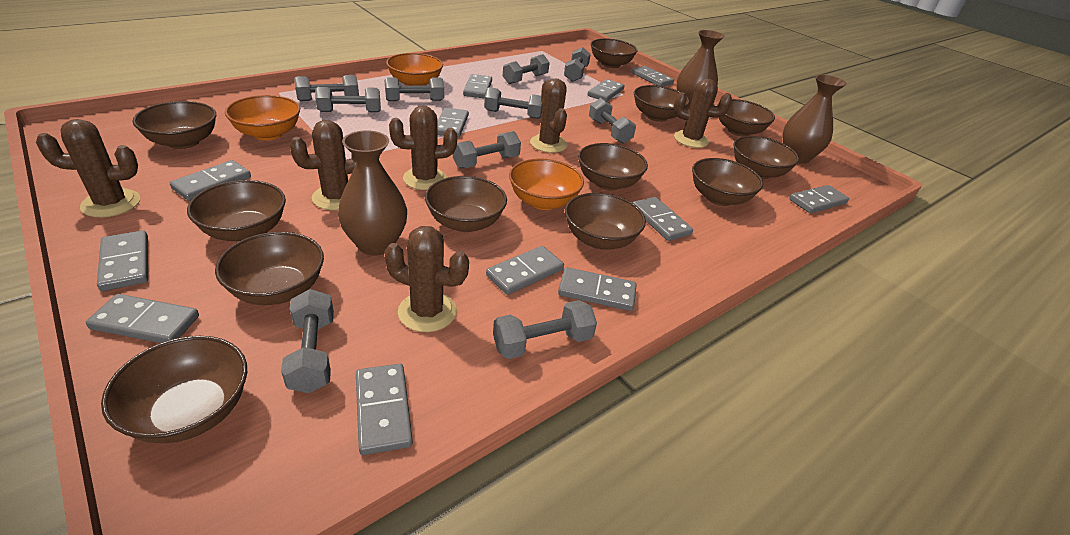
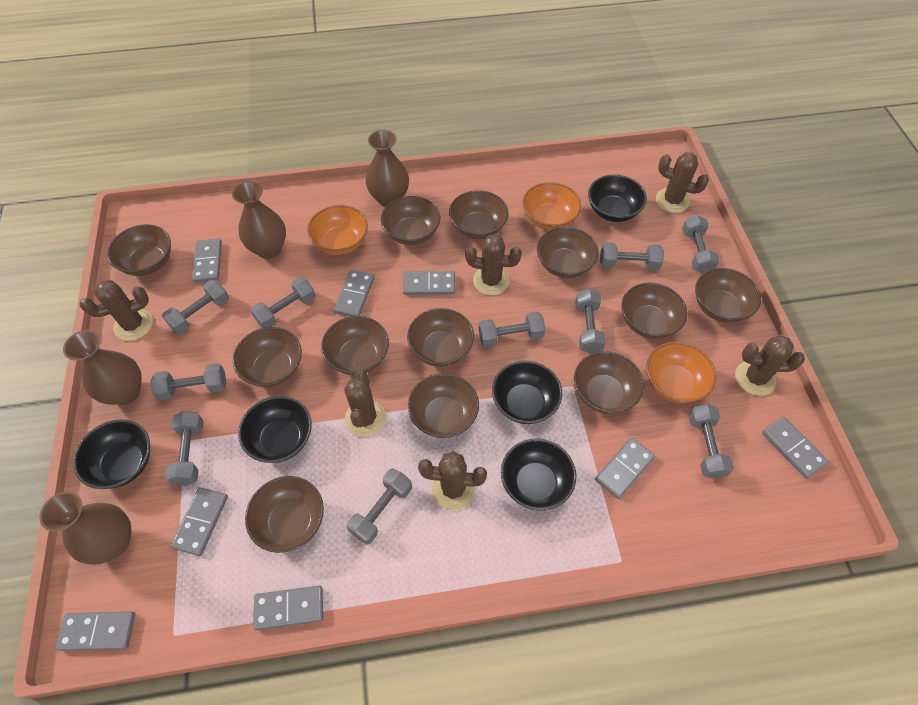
black bowl: none = 0 -> [73,419,150,489] [238,396,312,463] [492,361,562,424] [501,439,576,511] [588,174,647,222] = 5
brown vase: [338,130,407,256] [676,30,724,109] [783,75,847,164] = 3 -> [39,491,131,565] [63,330,142,405] [232,181,286,259] [366,130,409,207] = 4
grey domino: [86,294,199,343] [97,230,148,291] [170,160,251,201] [356,364,413,455] [437,108,469,138] [463,74,492,98] [486,246,564,295] [558,267,637,311] [588,79,625,101] [632,66,674,86] [633,197,693,241] [789,185,849,213] = 12 -> [56,611,135,651] [171,487,228,556] [192,238,222,283] [253,585,323,630] [334,270,375,317] [403,271,455,295] [595,438,655,499] [762,417,828,479] = 8

